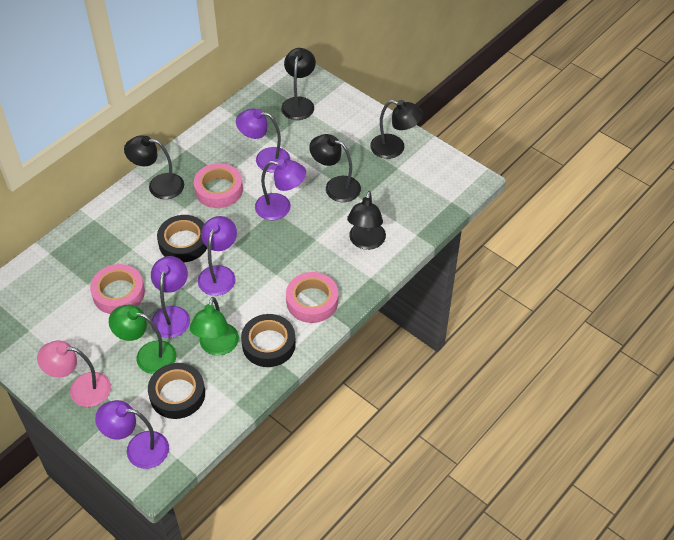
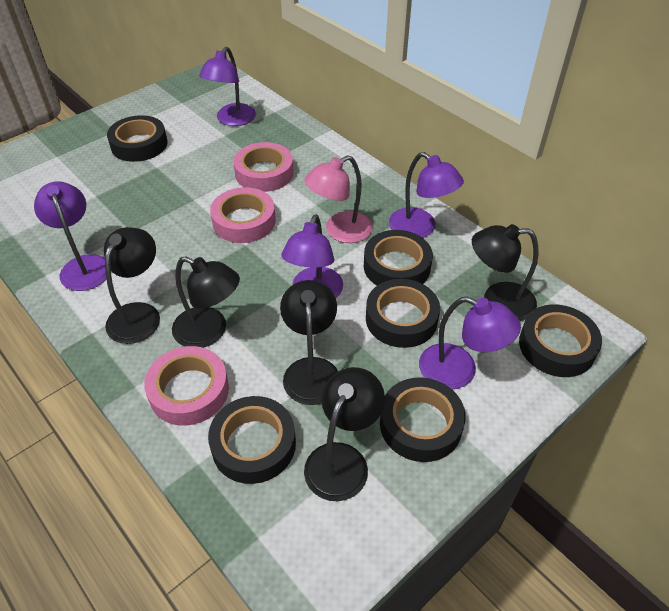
black tape: [148,363,205,419] [157,215,207,262] [241,314,296,367] = 3 -> [107,115,168,162] [208,396,296,484] [364,230,433,286] [366,279,440,348] [380,377,466,462] [519,304,602,377] = 6
green lamp: [109,305,176,374] [190,297,239,355] = 2 -> none = 0

